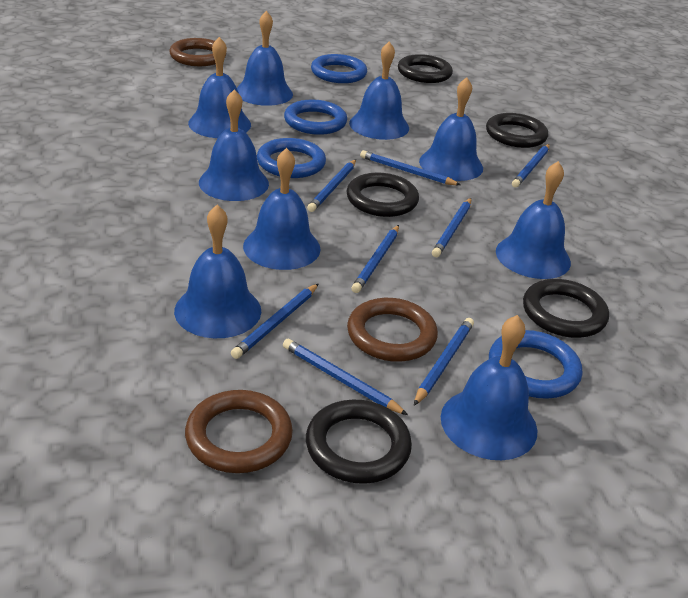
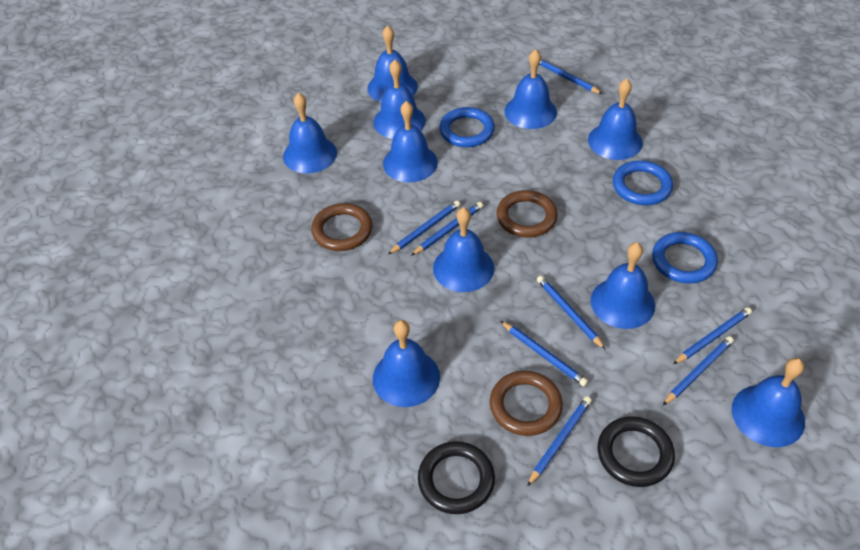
black ring: [306,400,412,484] [346,173,419,217] [398,54,453,83] [486,113,548,148] [523,279,609,338] = 5 -> [418,441,495,514] [598,416,675,487] = 2
blue bell: [174,205,261,338] [188,37,251,138] [199,89,269,201] [237,11,293,106] [243,148,321,270] [349,42,409,140] [419,77,483,181] [441,315,537,460] [496,161,571,279] = 9 -> [283,93,337,173] [367,26,418,102] [373,60,426,139] [373,320,440,407] [383,101,438,182] [433,207,494,292] [505,49,557,129] [588,79,643,160] [590,243,655,329] [732,358,805,447] = 10
blue ring: [257,138,326,178] [284,100,347,135] [311,54,367,83] [489,330,582,399] = 4 -> [439,107,495,147] [613,160,673,205] [652,232,718,284] = 3

